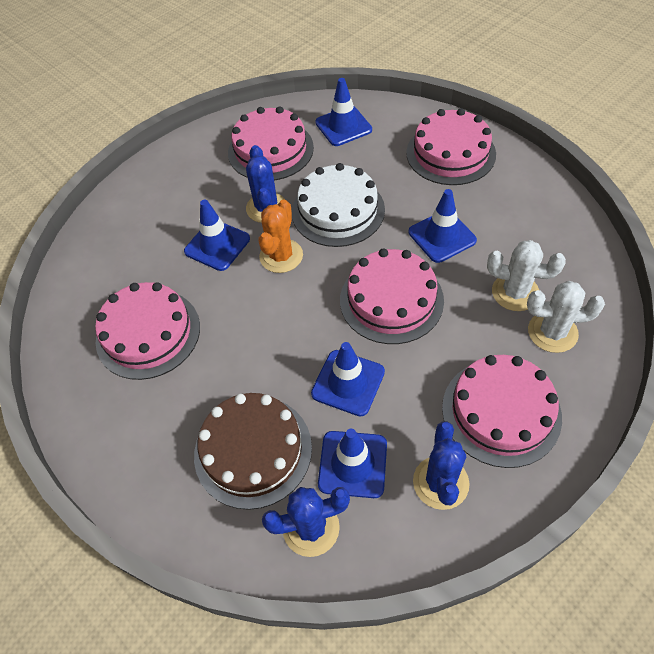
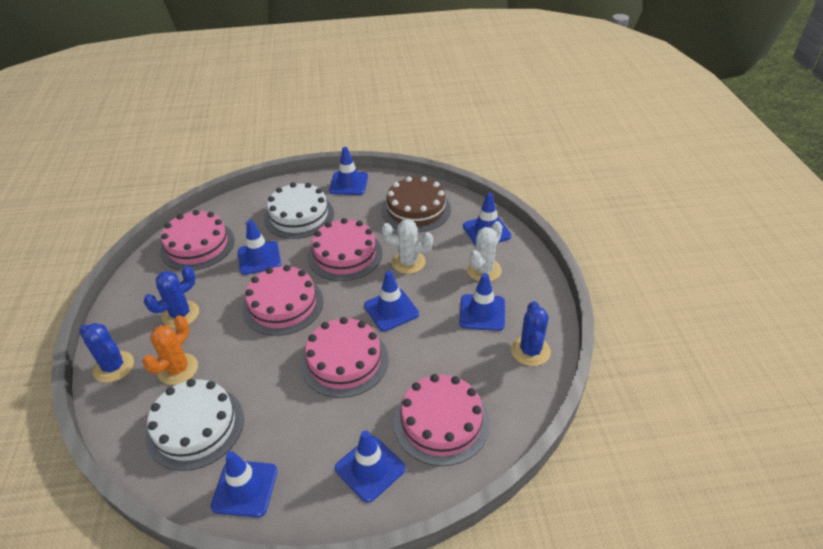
blue traffic cone: [184,200,250,271] [311,342,385,417] [315,78,372,146] [318,429,387,498] [409,189,477,263] = 5 -> [211,451,278,518] [238,220,281,275] [329,147,368,195] [335,430,406,503] [364,271,419,331] [459,273,505,331] [463,193,511,246] = 7
white cake: [292,163,385,247] = 1 -> [146,379,244,471] [264,182,334,239] = 2

